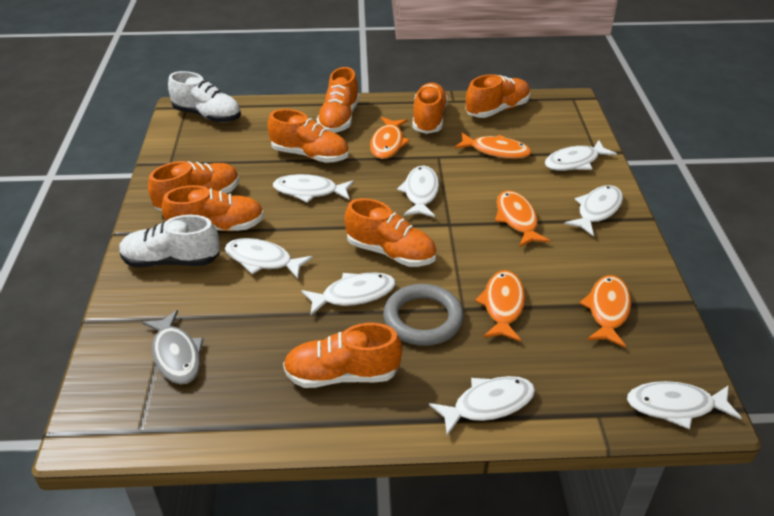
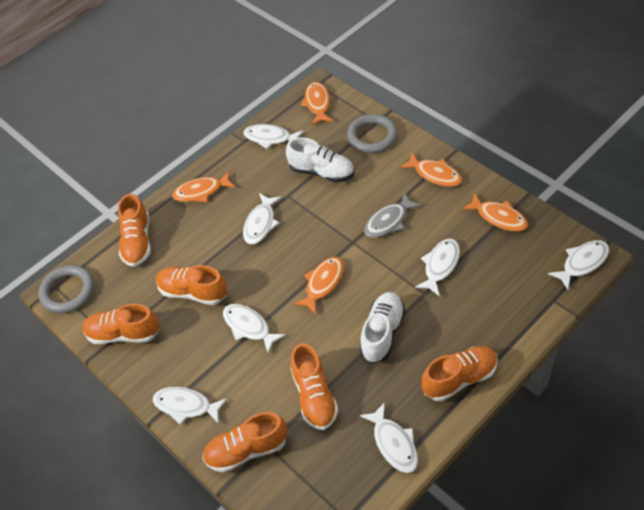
grey ring: [383,284,464,346] = 1 -> [38,265,94,313] [347,114,398,153] = 2
orange shoe: [148,161,239,211] [162,185,264,231] [267,109,349,163] [283,323,402,388] [317,67,359,133] [344,198,437,267] [412,83,448,134] [465,74,530,118] = 8 -> [82,304,160,344] [118,194,151,267] [156,265,227,305] [202,412,287,473] [291,343,338,430] [422,346,498,401] = 6
white fish: [225,238,313,279] [273,174,354,203] [301,272,396,315] [397,166,439,217] [429,376,535,436] [545,140,617,171] [564,185,623,236] [627,381,741,429] = 8 -> [153,387,228,425] [223,304,286,353] [243,124,304,149] [243,193,282,244] [360,402,418,473] [415,239,460,296] [548,240,609,290] = 7

